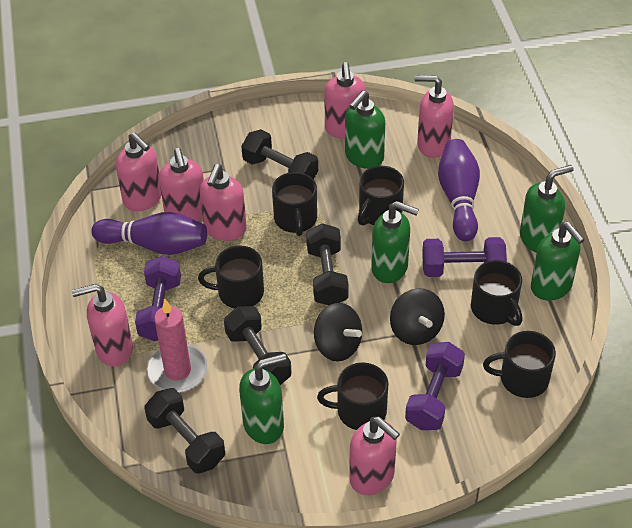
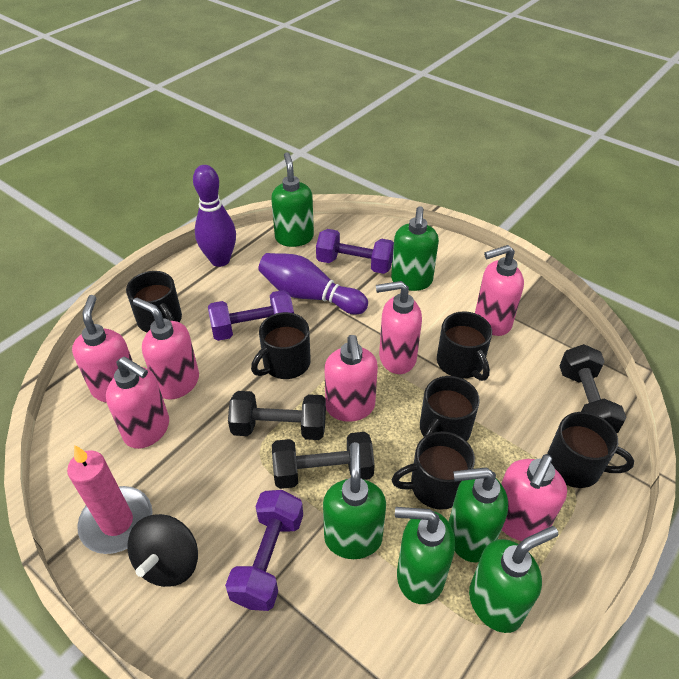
black dumbbell: [145,388,225,473] [224,306,292,385] [241,129,318,180] [306,223,349,305] = 4 -> [228,391,326,440] [272,432,375,489] [559,344,627,433] = 3
black spinning top: [314,303,362,362] [390,288,445,345] = 2 -> [128,514,198,587] = 1
green soap dispenser: [239,353,286,444] [345,90,385,169] [371,201,419,283] [520,165,574,253] [531,222,585,301] = 5 -> [271,152,314,247] [323,442,386,559] [391,206,439,291] [395,507,455,604] [449,467,508,562] [469,526,558,633] = 6

